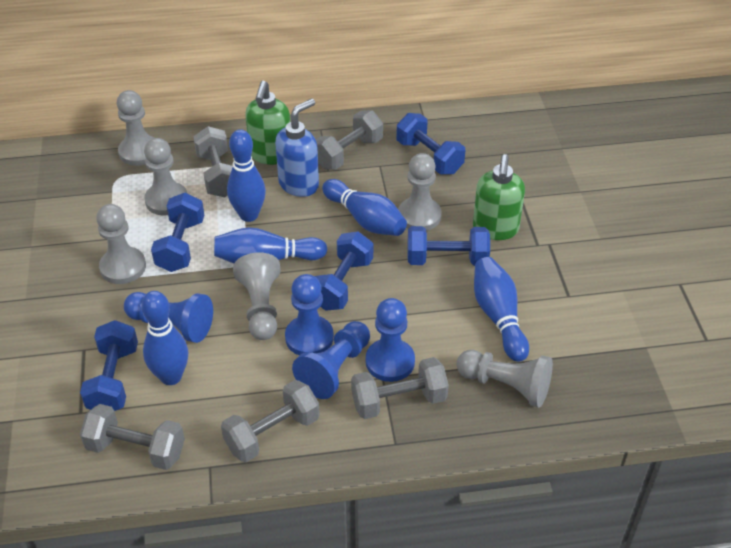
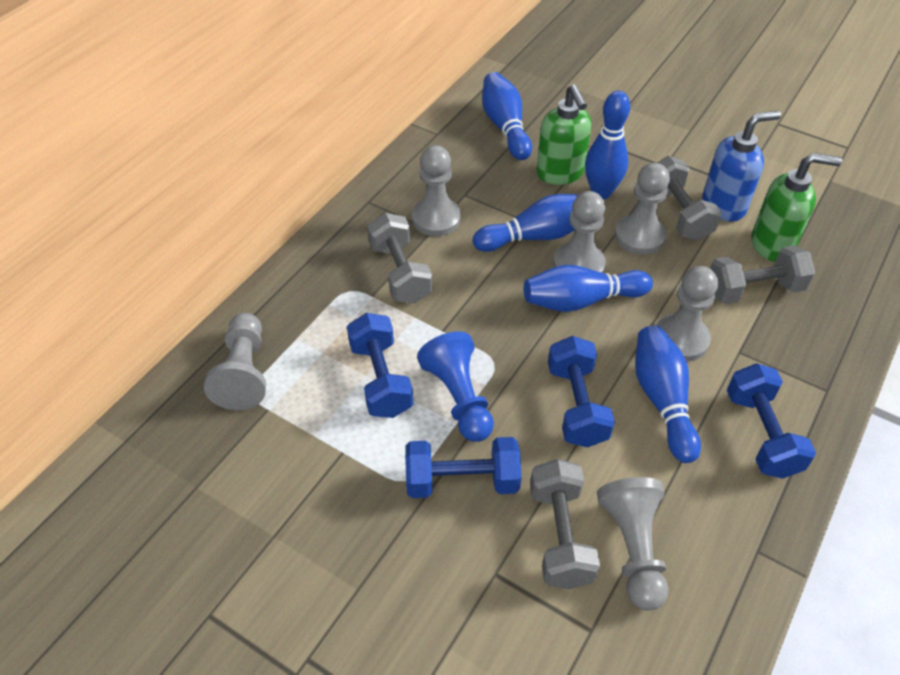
blue dumbbell: [80,320,138,411] [151,193,204,272] [315,232,373,311] [396,113,465,175] [407,226,490,266] = 5 -> [347,313,414,418] [405,437,522,498] [548,336,615,447] [727,363,816,478] = 4
blue pawn: [124,292,213,343] [285,274,334,355] [292,321,370,399] [366,298,415,382] = 4 -> [417,332,494,442] = 1
grey dumbbell: [80,404,185,470] [193,126,233,197] [221,380,320,462] [316,110,383,170] [351,357,449,419] = 5 -> [368,213,432,304] [530,459,600,589] [657,156,722,241] [710,245,815,304] = 4

